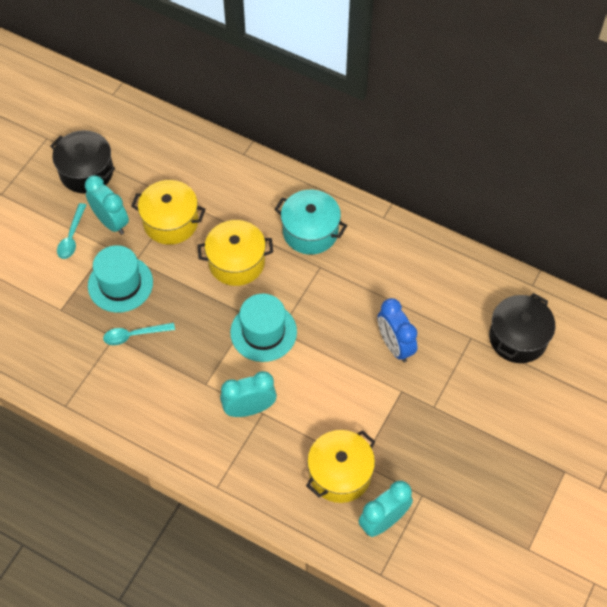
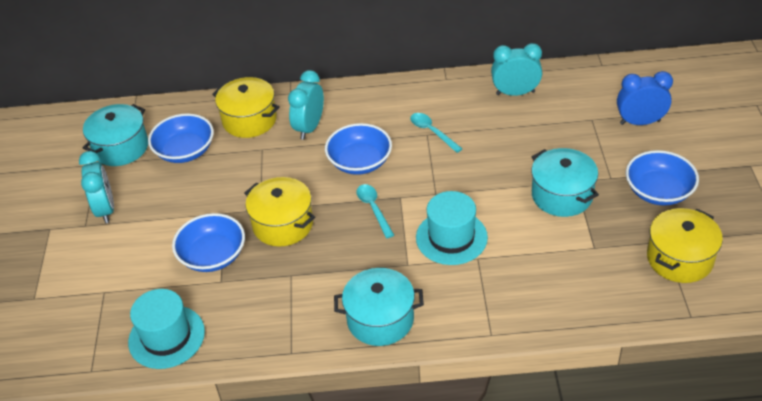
black pot: [50,130,115,193] [489,293,555,363] = 2 -> none = 0
blue bowl: none = 0 -> [148,113,214,163] [172,213,245,272] [325,123,392,175] [626,150,699,206] = 4
turquoise pot: [274,190,347,255] = 1 -> [83,104,148,166] [334,268,424,346] [531,148,599,217] = 3

